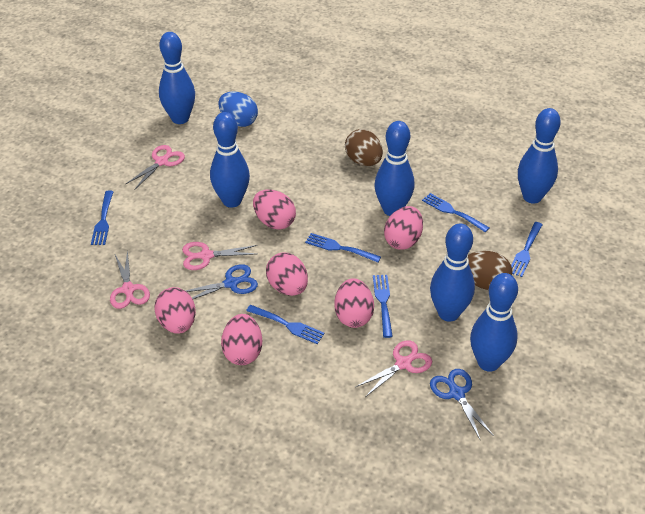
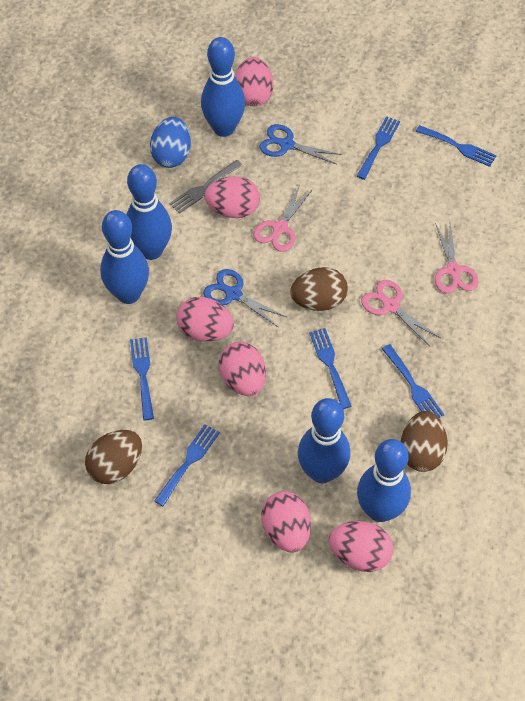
blue bowling pin: [159,32,195,124] [210,112,250,208] [374,121,414,216] [430,223,475,322] [470,273,518,372] [518,108,561,204] = 6 -> [100,210,149,304] [126,164,172,260] [201,37,245,137] [298,398,350,483] [357,439,411,522] = 5
brown egg: [345,129,383,166] [468,251,513,290] = 2 -> [85,430,142,484] [290,267,348,311] [401,411,448,472] = 3
grey fork: none = 0 -> [169,160,243,214] = 1
pink scissors: [110,250,150,309] [125,145,185,190] [182,242,257,270] [356,340,432,397] = 4 -> [253,185,313,252] [361,280,440,347] [435,223,479,293] = 3

